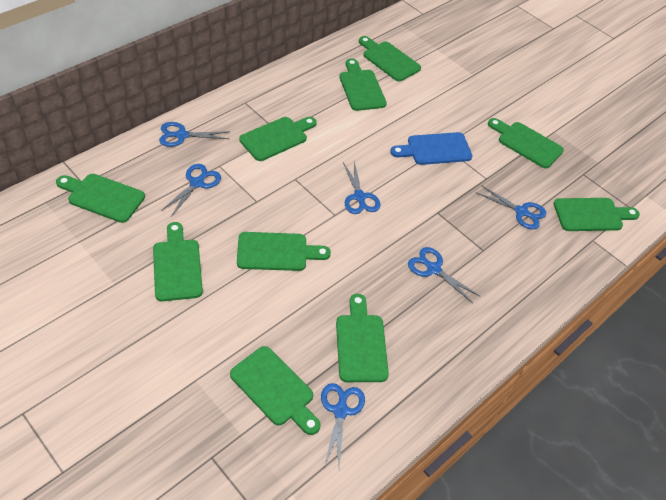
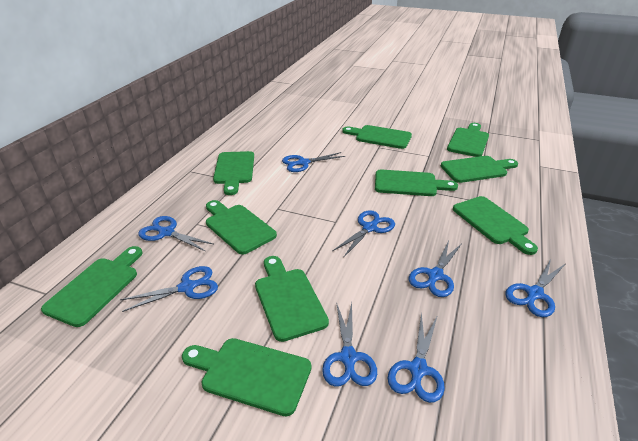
blue cutting board: [390,132,472,165] = 1 -> none = 0
blue scissors: [159,122,229,147] [161,164,221,217] [321,383,365,468] [343,161,381,214] [408,247,480,303] [477,185,546,229] = 6 -> [120,266,218,312] [138,216,213,252] [282,152,345,172] [322,302,377,387] [332,210,395,258] [388,312,445,403] [409,241,461,297] [505,259,565,317] = 8

